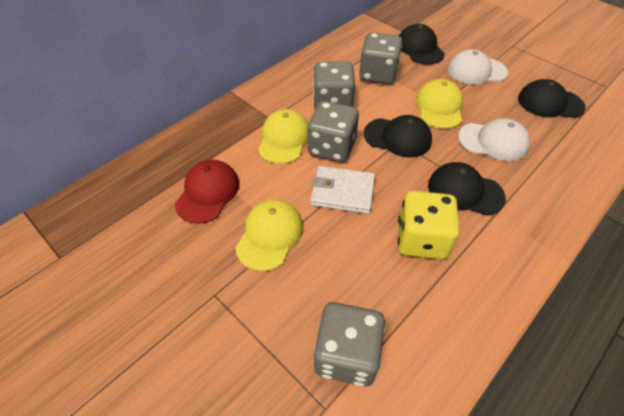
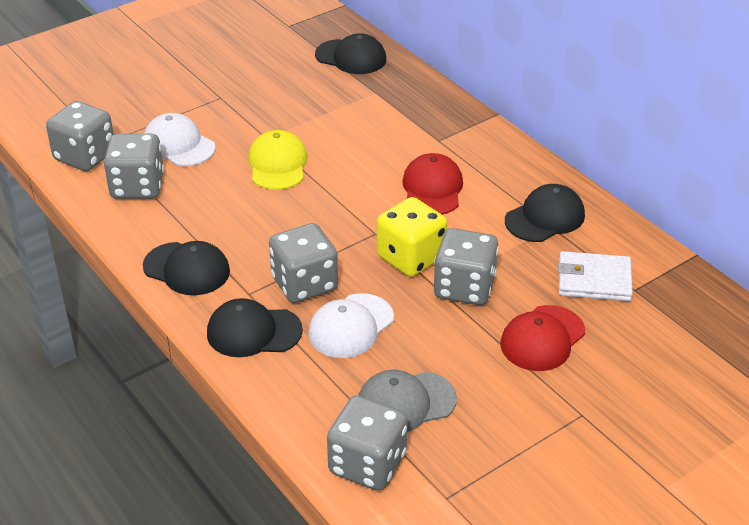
grey cap: none = 0 -> [358,370,457,432] = 1
grey dice: [307,101,359,162] [313,61,355,109] [314,302,385,387] [359,32,402,84] = 4 -> [46,101,114,171] [104,134,164,199] [269,223,338,303] [327,395,407,491] [434,228,498,305] = 5
red cap: [175,160,239,224] = 1 -> [402,153,463,215] [501,305,585,371] = 2
yellow cap: [235,200,303,271] [258,109,308,164] [416,79,463,129] = 3 -> [248,130,308,190] = 1

